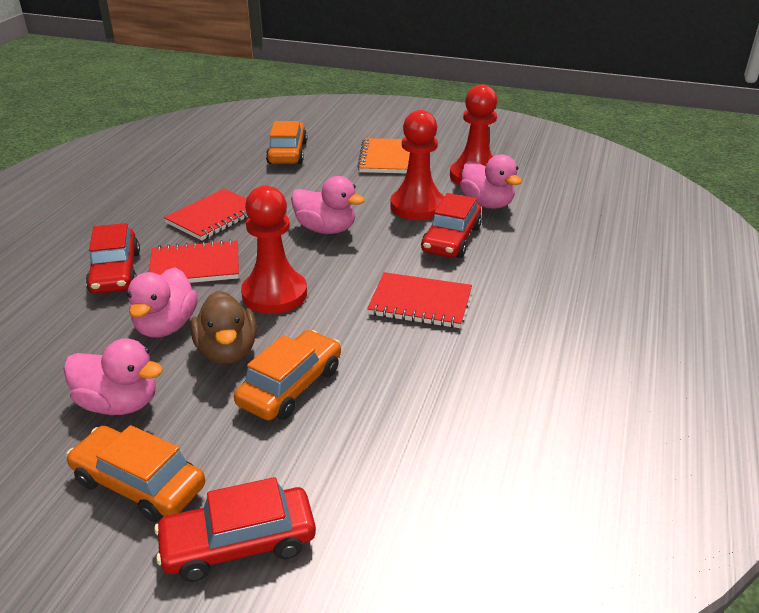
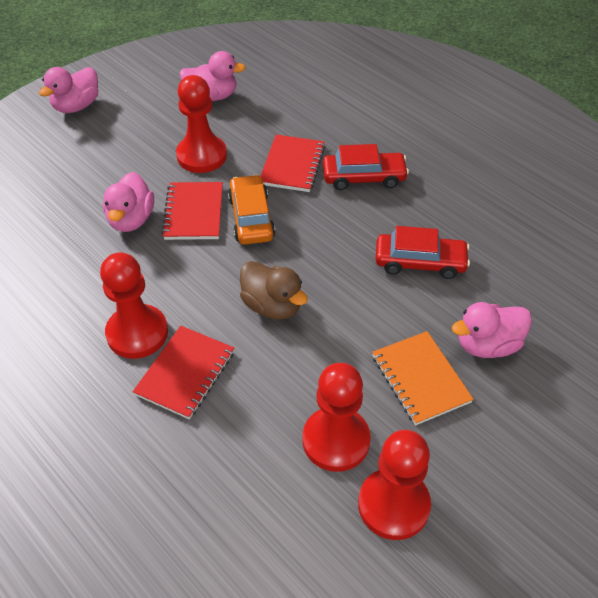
orange car: [66,425,205,522] [234,330,341,420] [266,121,307,164] = 3 -> [228,175,275,245] = 1
red car: [86,223,140,294] [154,477,316,582] [421,193,482,258] = 3 -> [323,144,409,190] [375,226,470,279] = 2
red pawn: [241,186,307,314] [390,110,444,220] [450,85,498,185] = 3 -> [100,252,168,359] [176,75,227,173] [302,363,371,472] [358,430,431,540] = 4

